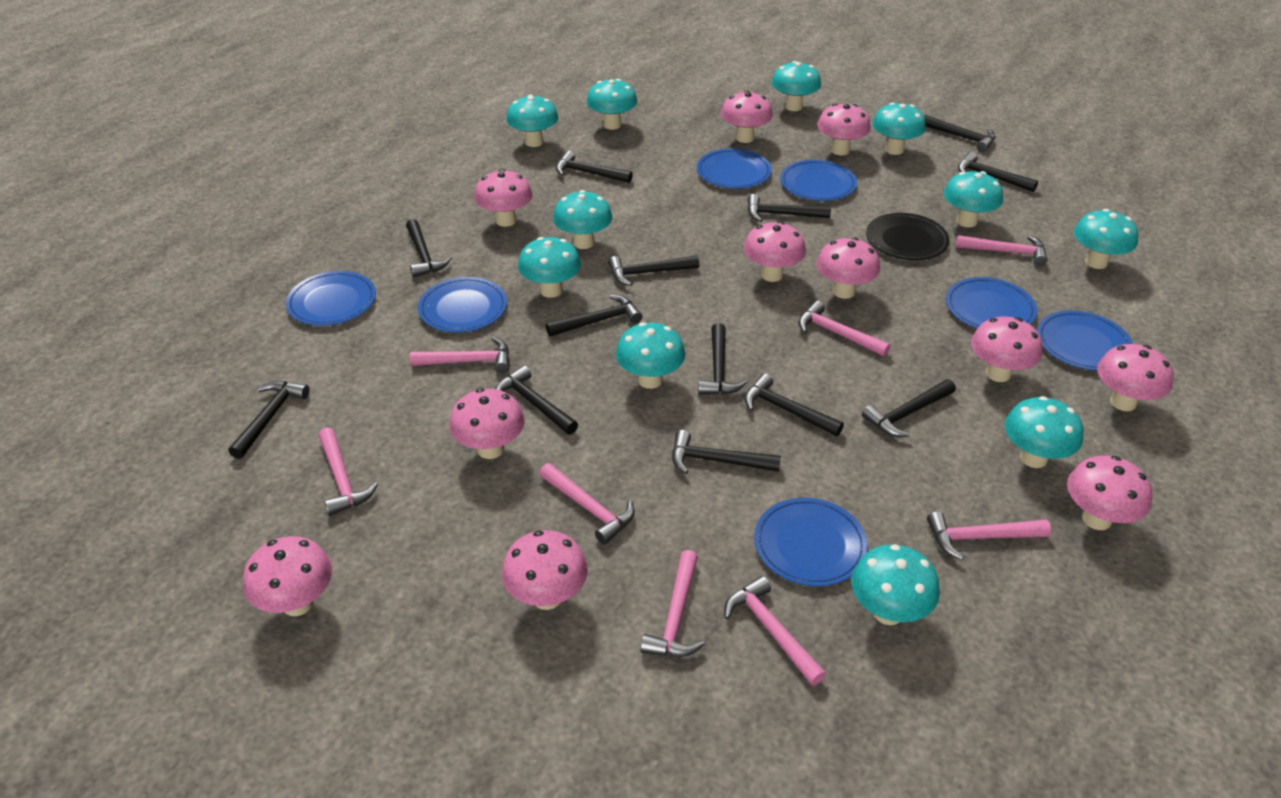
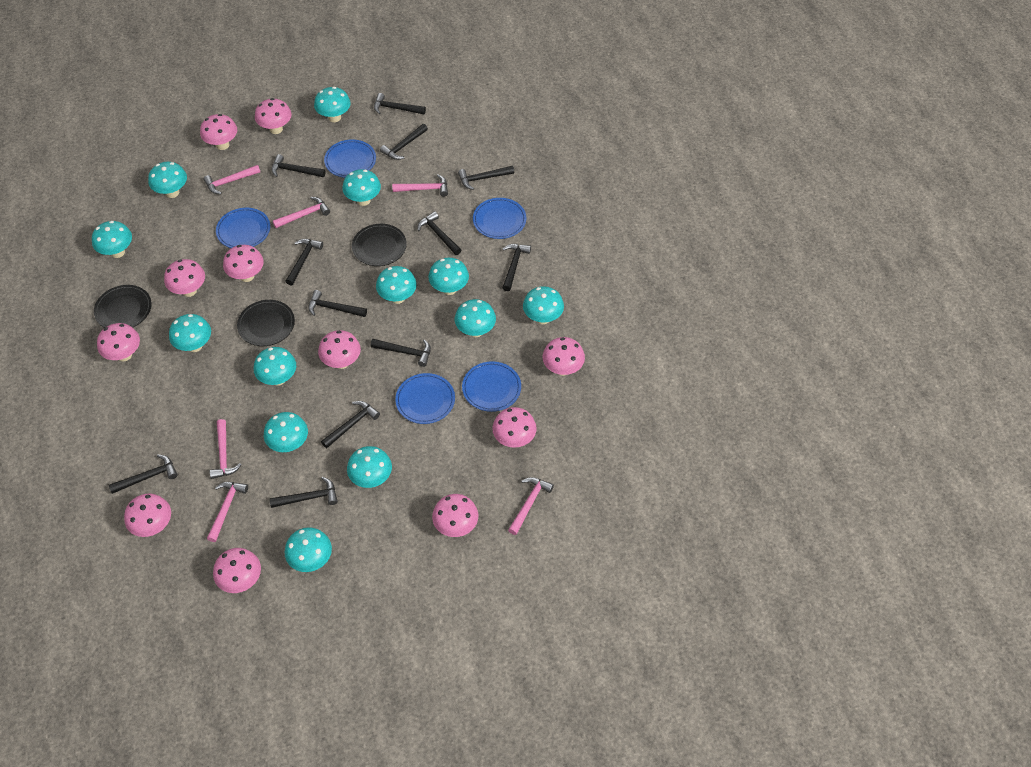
black hammer: [228,381,310,459] [406,219,452,277] [495,365,578,435] [546,294,642,336] [556,151,633,183] [608,255,699,286] [672,430,781,474] [698,323,747,395] [744,373,844,436] [748,194,831,222] [862,379,956,437] [924,115,996,152] [958,152,1038,192] = 13 -> [109,454,178,494] [270,477,338,508] [271,154,326,177] [285,239,323,285] [308,290,367,317] [321,401,380,448] [371,339,431,367] [374,93,426,114] [380,124,428,160] [417,211,461,255] [458,166,514,190] [502,244,531,291] = 12
black plate: [866,213,949,260] = 1 -> [94,285,152,328] [237,300,295,346] [352,224,407,266] = 3
blue plate: [286,271,376,326] [418,277,507,332] [697,149,772,189] [754,498,868,586] [780,160,857,201] [946,277,1037,329] [1037,310,1133,371] = 7 -> [216,208,270,248] [324,139,376,178] [395,373,455,424] [462,361,521,412] [473,198,526,239] = 5
pink hammer: [319,428,378,516] [410,337,509,373] [540,463,635,545] [640,550,705,657] [724,576,826,686] [798,301,891,357] [927,512,1051,560] [956,235,1048,266] = 8 -> [203,165,260,194] [207,482,248,542] [210,419,242,479] [273,197,330,228] [392,175,448,197] [508,477,554,535] = 6
turquoise mushroom: [506,95,558,147] [518,237,581,298] [553,190,612,249] [587,79,637,130] [616,322,685,389] [771,61,821,111] [851,544,940,625] [872,102,926,155] [944,171,1003,227] [1005,396,1084,468] [1074,209,1138,269] = 11 -> [92,221,132,258] [148,162,187,198] [169,314,211,352] [254,347,296,386] [264,412,308,452] [285,527,332,572] [314,87,351,122] [342,169,381,206] [347,446,392,488] [376,266,417,304] [428,258,469,295] [455,299,496,337] [523,286,564,324] = 13

